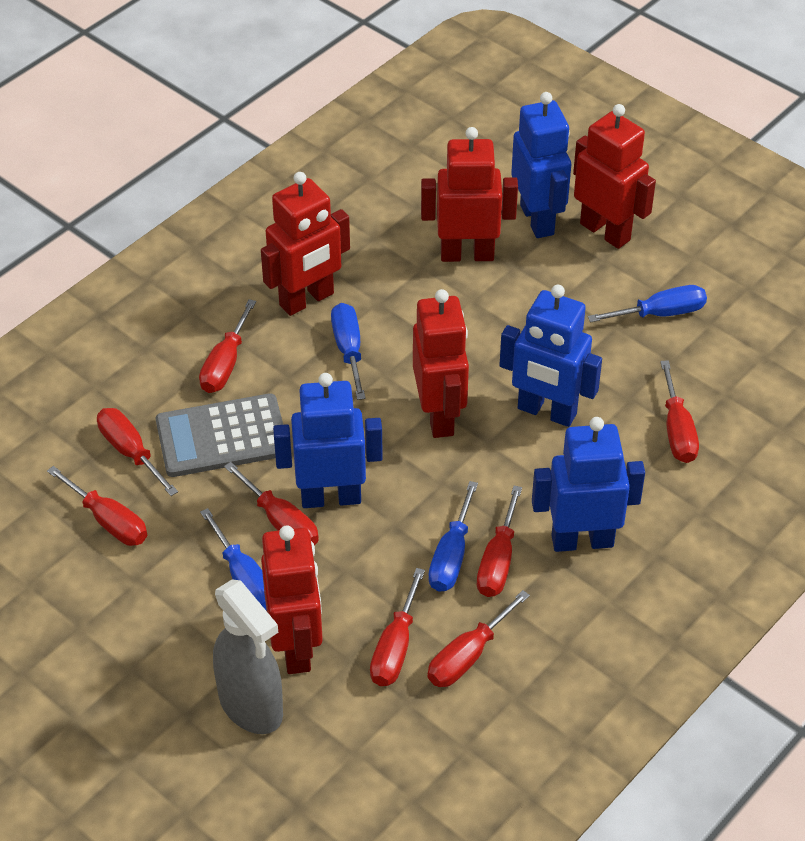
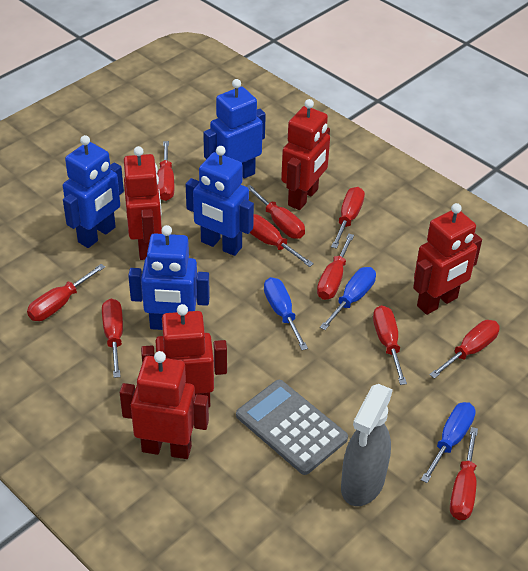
blue screwdriver: [200,508,267,611] [331,303,366,400] [428,481,478,592] [588,285,707,322] = 4 -> [264,277,308,350] [320,267,376,330] [421,402,476,483] = 3
red screwdriver: [47,466,147,546] [97,408,178,496] [199,299,256,393] [224,462,319,546] [370,568,425,686] [428,590,530,687] [477,486,522,597] [660,360,699,463] = 8 -> [27,264,105,321] [102,299,123,378] [157,141,174,201] [246,185,305,239] [250,214,314,267] [317,234,354,300] [331,187,365,249] [373,305,407,385] [429,320,500,379] [450,427,478,520] = 10

